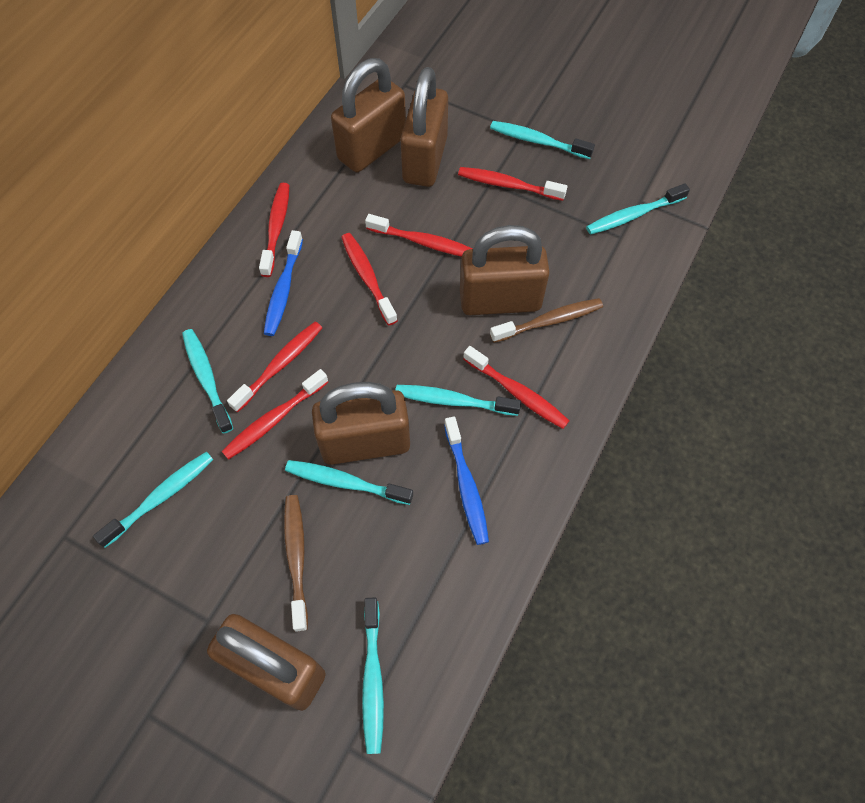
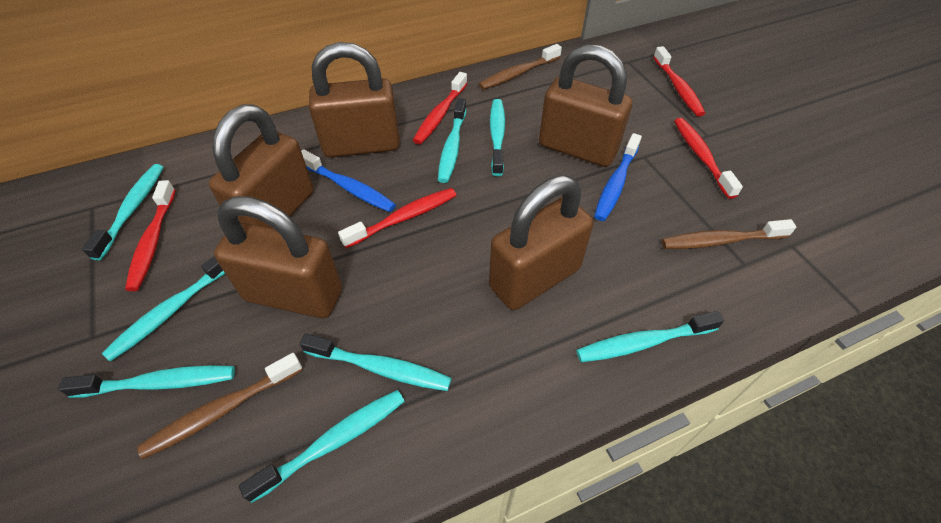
brown toothbrush: [284,495,308,632] [490,298,603,343] = 2 -> [137,353,303,459] [479,44,562,90] [662,219,796,249] = 3
red toothbrush: [221,369,328,460] [227,322,322,413] [259,183,289,277] [341,233,398,325] [365,214,473,257] [458,167,567,201] [463,346,570,429] = 7 -> [125,180,176,291] [338,188,456,248] [413,72,467,144] [653,46,706,117] [674,118,743,199] = 5
turquoise toothbrush: [93,452,213,548] [182,329,234,434] [285,460,413,505] [362,597,384,754] [395,385,521,416] [490,121,595,159] [586,183,690,235] = 7 -> [58,365,235,398] [82,164,164,261] [102,256,225,362] [239,390,405,503] [300,333,452,391] [438,98,466,183] [490,99,505,176] [576,311,724,362] = 8

